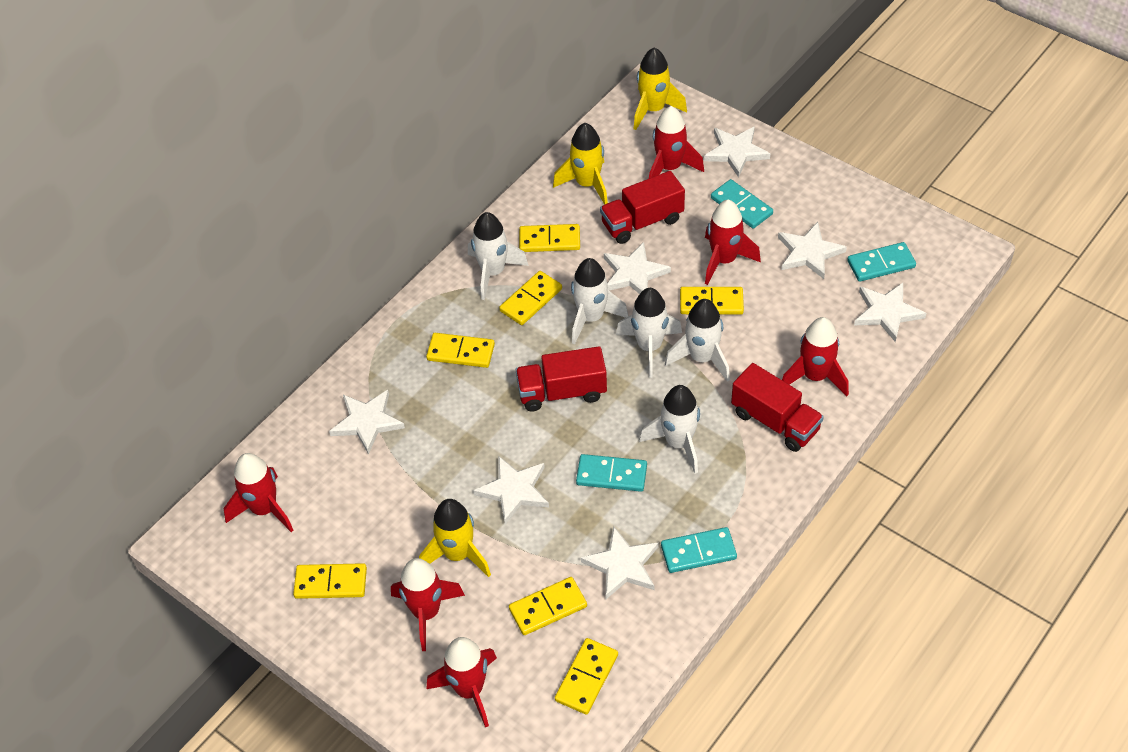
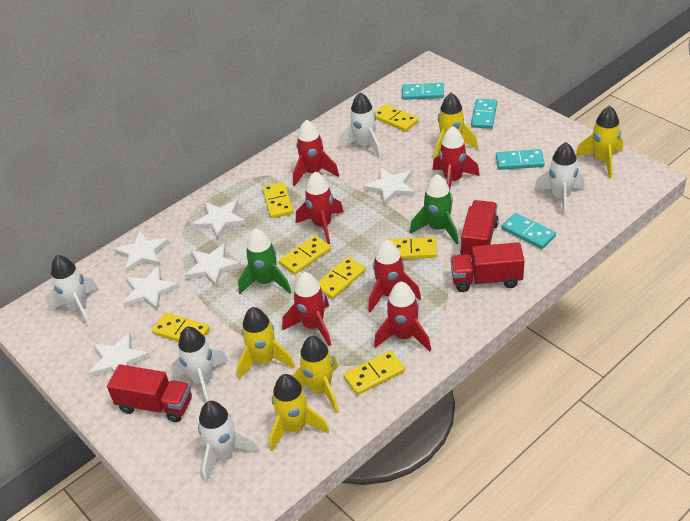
green rocket: none = 0 -> [238,228,291,294] [410,174,459,244] = 2
white star: [329,390,405,455] [473,456,549,524] [581,526,659,599] [604,242,671,294] [704,127,770,178] [778,222,847,279] [854,283,926,342] = 7 -> [88,332,150,378] [114,231,169,273] [123,266,180,311] [184,243,241,287] [192,200,246,239] [363,168,415,206] = 6
yellow rocket: [419,499,491,577] [553,123,608,205] [634,47,687,130] = 3 -> [237,307,295,380] [269,374,329,451] [292,336,339,413] [434,93,478,159] [576,106,623,178] = 5

